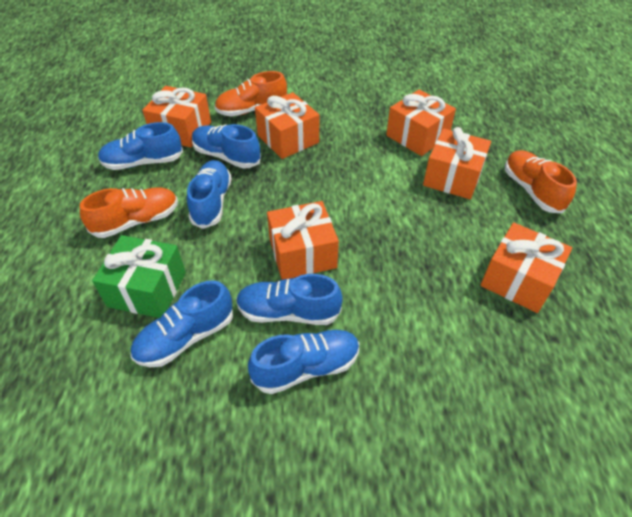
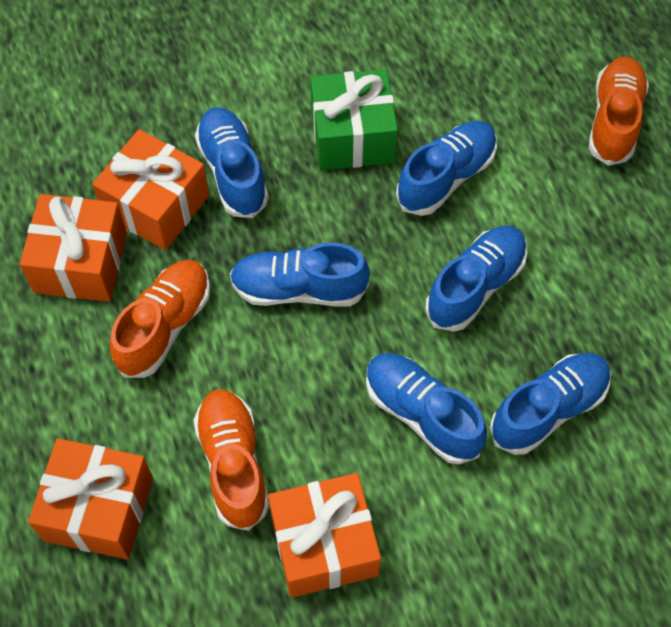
orange gift: [142,86,211,147] [255,92,319,159] [267,201,339,280] [386,90,456,156] [423,127,491,199] [480,222,572,313] = 6 -> [20,194,127,302] [28,438,153,559] [92,129,209,250] [268,473,381,598] = 4

